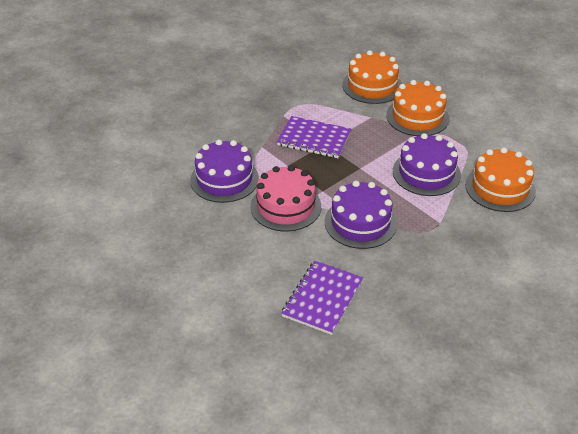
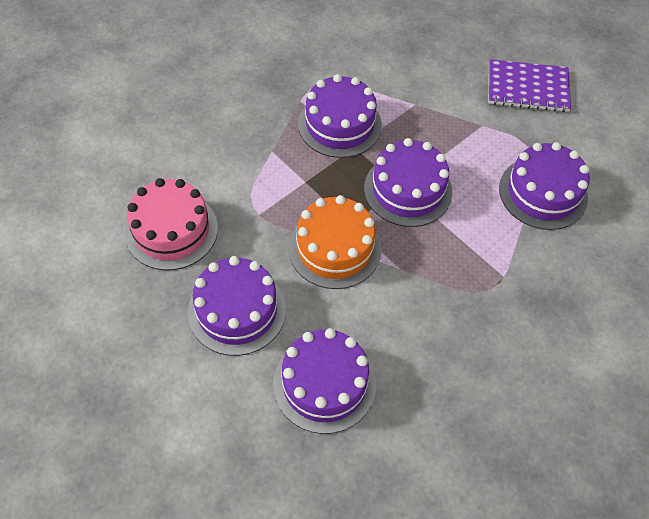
orange cake: [343,50,402,104] [386,80,450,136] [465,147,536,212] = 3 -> [289,195,381,289] = 1
purple cake: [190,139,259,203] [325,181,397,249] [393,133,461,196] = 3 -> [188,256,286,356] [273,328,376,434] [298,74,382,158] [364,138,453,227] [499,142,590,230] = 5
purple notebook: [277,116,351,158] [281,261,363,335] = 2 -> [489,59,571,112] = 1

